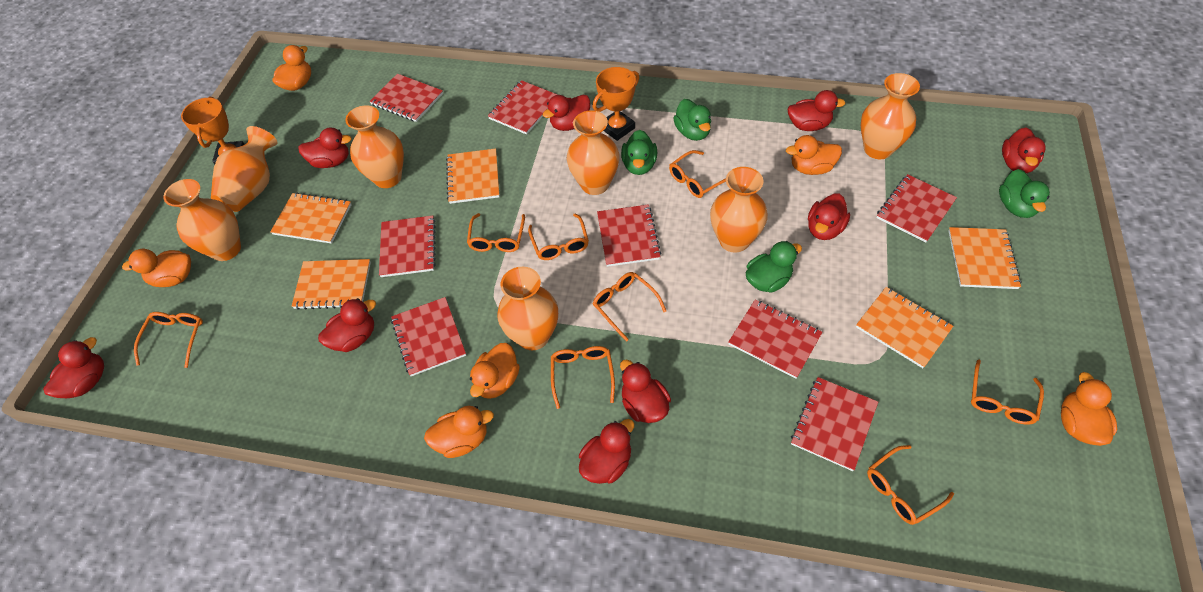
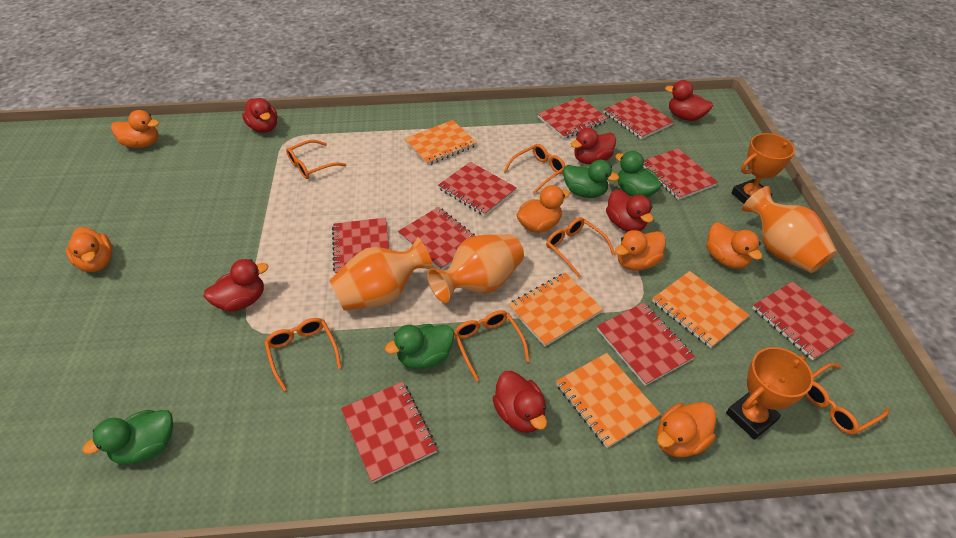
orange glasses: [134,312,203,368] [467,213,525,252] [528,214,589,260] [551,346,615,409] [593,272,666,342] [669,150,726,198] [867,445,954,525] [971,359,1044,424] = 8 -> [264,318,342,391] [286,140,346,179] [454,310,530,382] [503,144,565,194] [546,217,615,278] [806,363,890,434] = 6
orange notebook: [270,192,352,244] [291,259,371,310] [446,148,499,204] [856,287,953,368] [948,227,1022,289] = 5 -> [404,120,477,166] [508,273,603,347] [556,353,661,448] [652,271,749,348] = 4
orange vase: [163,179,241,261] [211,126,277,212] [345,105,404,188] [498,267,558,350] [567,110,620,195] [710,167,768,253] [861,73,920,159] = 7 -> [329,237,434,310] [427,234,524,303] [742,186,837,273] = 3
red duck: [43,337,104,398] [298,128,352,168] [318,298,376,352] [542,94,590,131] [579,419,634,484] [620,359,671,423] [788,90,846,131] [808,193,850,240] [1002,128,1046,173] = 9 -> [204,259,268,312] [242,98,277,133] [492,371,547,433] [571,127,616,165] [606,189,653,232] [665,80,713,121] = 6
red notebook: [369,74,443,122] [379,216,436,277] [391,297,466,376] [488,80,558,135] [597,204,661,267] [728,300,822,379] [791,377,878,471] [877,174,957,243] = 8 -> [332,217,389,274] [341,381,437,483] [398,207,475,270] [438,162,517,216] [538,97,608,139] [597,303,695,386] [604,95,674,139] [642,148,718,200] [752,281,854,360] = 9

